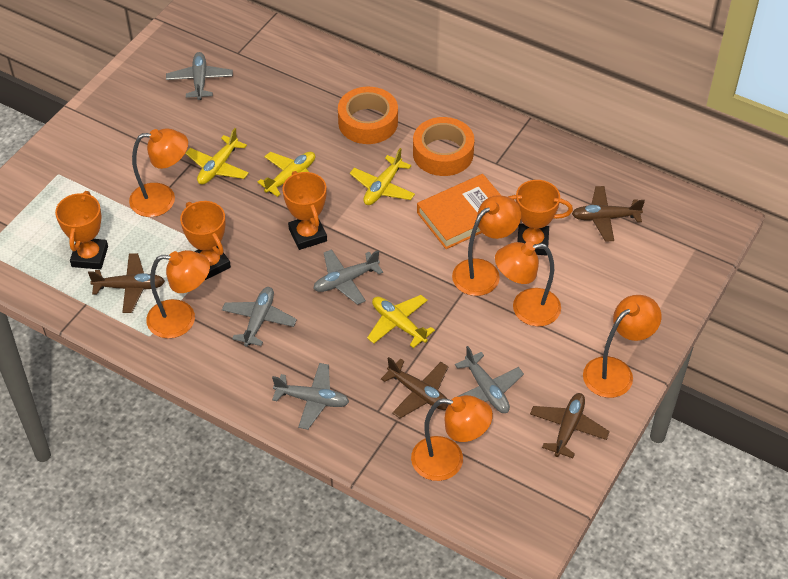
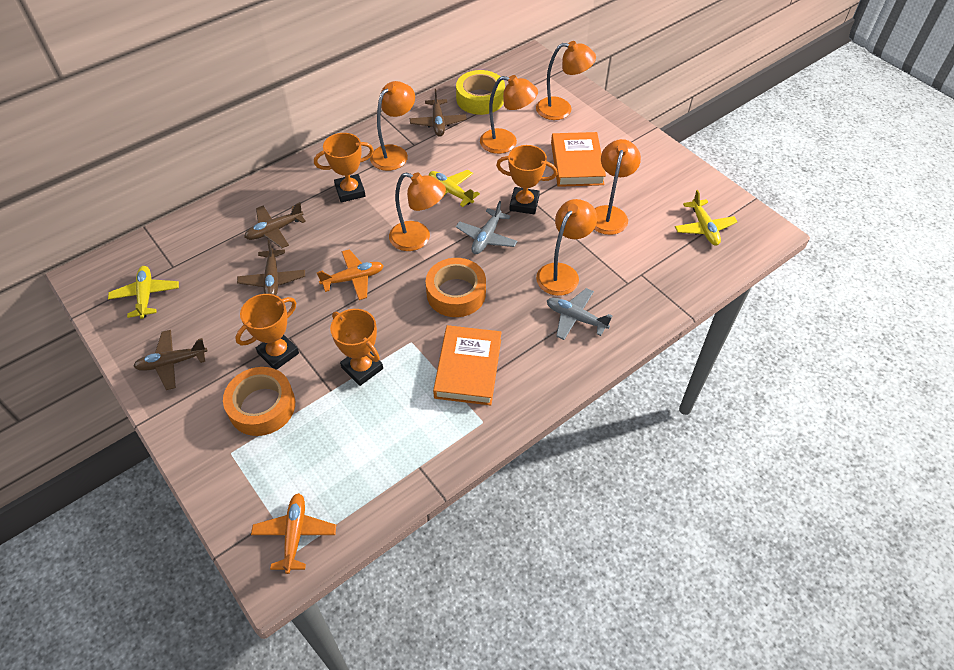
grey plane: [166,52,233,100] [222,287,297,346] [272,363,349,430] [313,249,383,305] [455,346,524,413] = 5 -> [456,201,518,254] [547,288,612,340] = 2
orange book: [417,174,501,249] = 1 -> [433,325,502,405] [551,132,606,187] = 2
orange plane: none = 0 -> [251,493,336,574] [317,249,384,300] = 2
yellow plane: [185,128,249,185] [257,152,315,197] [350,148,415,205] [367,295,435,348] = 4 -> [108,266,179,319] [429,170,480,207] [675,190,738,246] = 3
yellow tape: none = 0 -> [456,70,505,115] = 1

